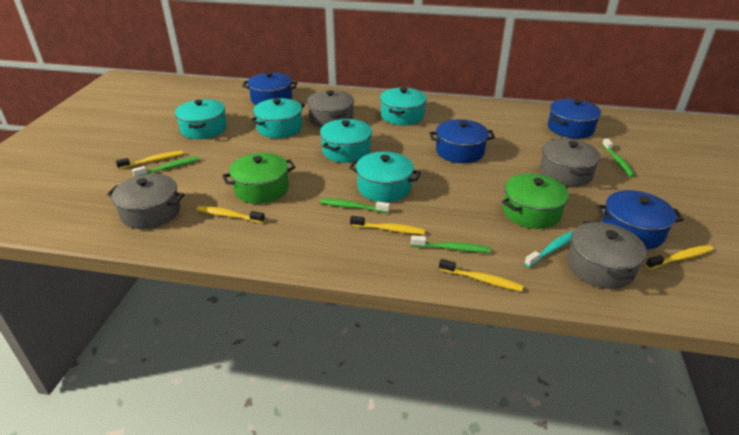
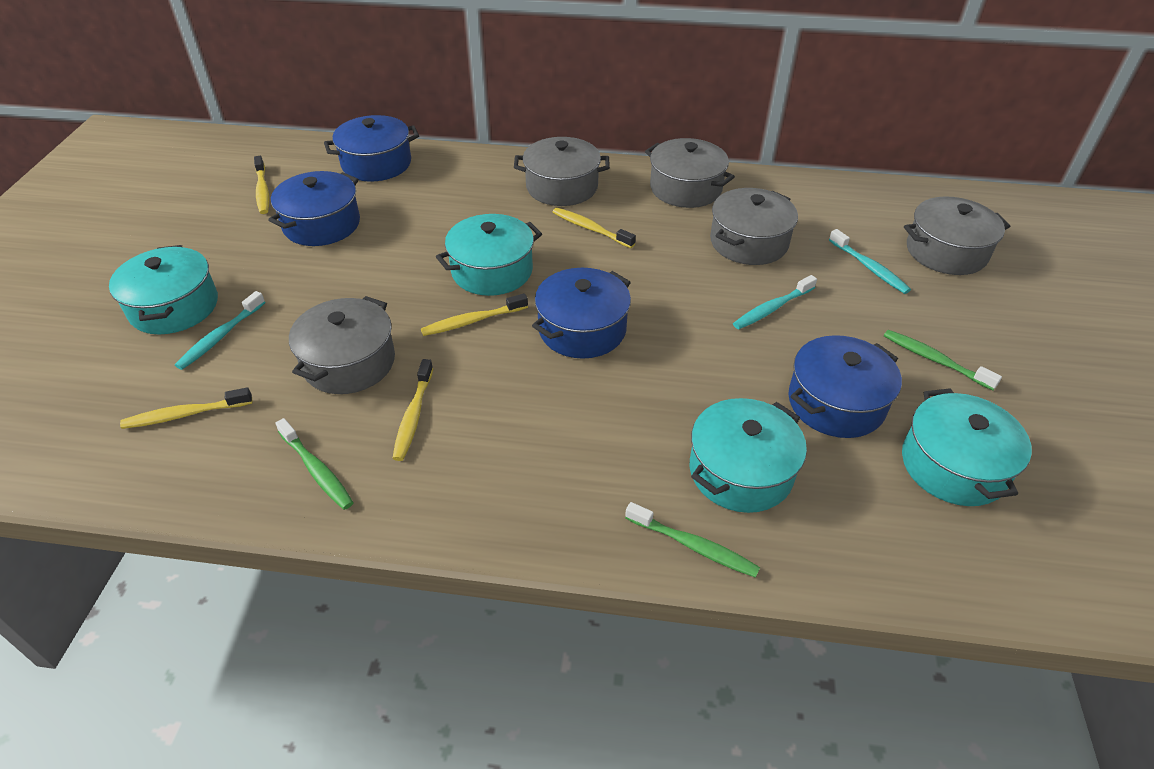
green pot: [222,153,296,204] [502,173,569,229] = 2 -> none = 0
green toothbrush: [132,157,200,177] [320,198,390,213] [411,235,491,253] [602,138,635,177] = 4 -> [275,418,354,510] [625,502,760,578] [884,330,1002,390] = 3
grey pot: [107,174,184,229] [307,90,354,127] [540,139,601,187] [567,221,647,289] = 4 -> [289,296,395,394] [514,137,610,206] [645,138,735,208] [710,188,798,265] [904,196,1010,275] = 5
turquoise pot: [175,99,227,139] [250,98,305,138] [320,119,372,163] [349,152,421,202] [380,88,427,125] = 5 -> [109,245,218,334] [436,214,542,296] [690,398,807,513] [902,388,1032,506] = 4
turquoise toothbrush: [524,230,574,267] = 1 -> [175,291,265,370] [733,275,817,329] [829,229,911,294] = 3

